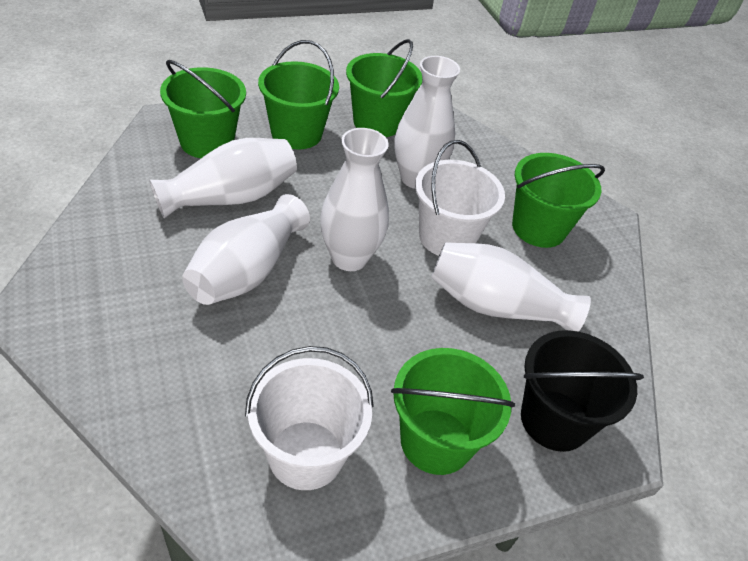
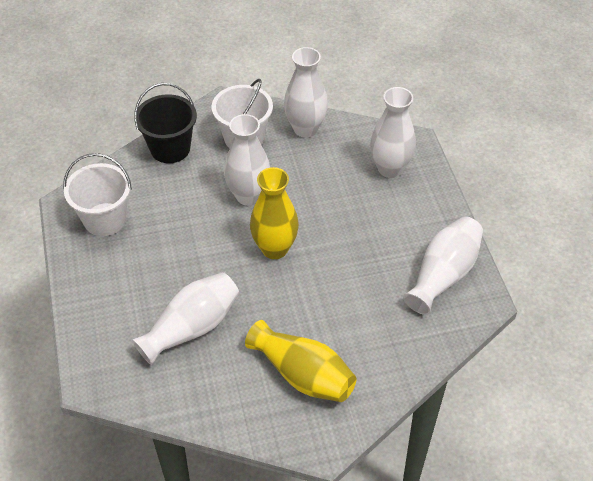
green bucket: [160,60,246,158] [258,40,339,149] [346,39,422,137] [391,348,515,475] [512,153,605,248] = 5 -> none = 0
yellow vase: none = 0 -> [245,320,356,402] [250,167,299,259] = 2

